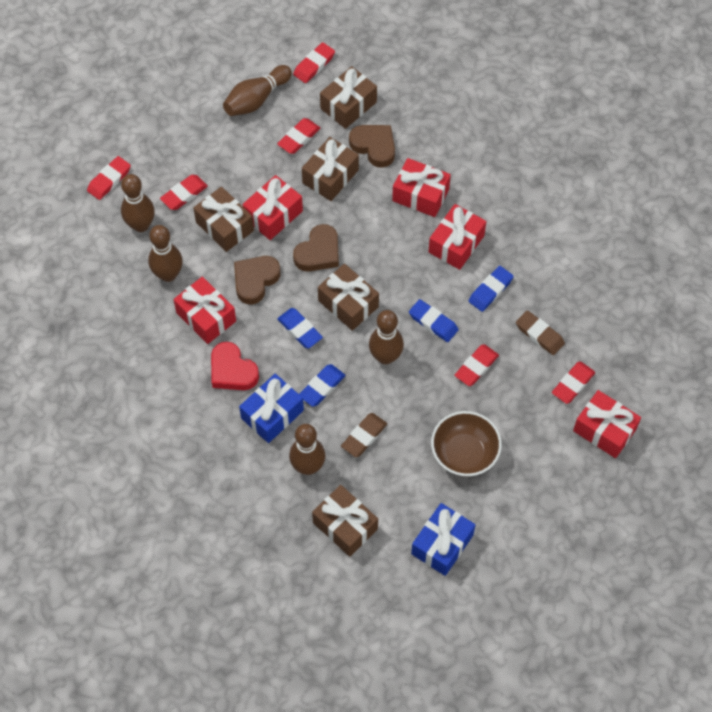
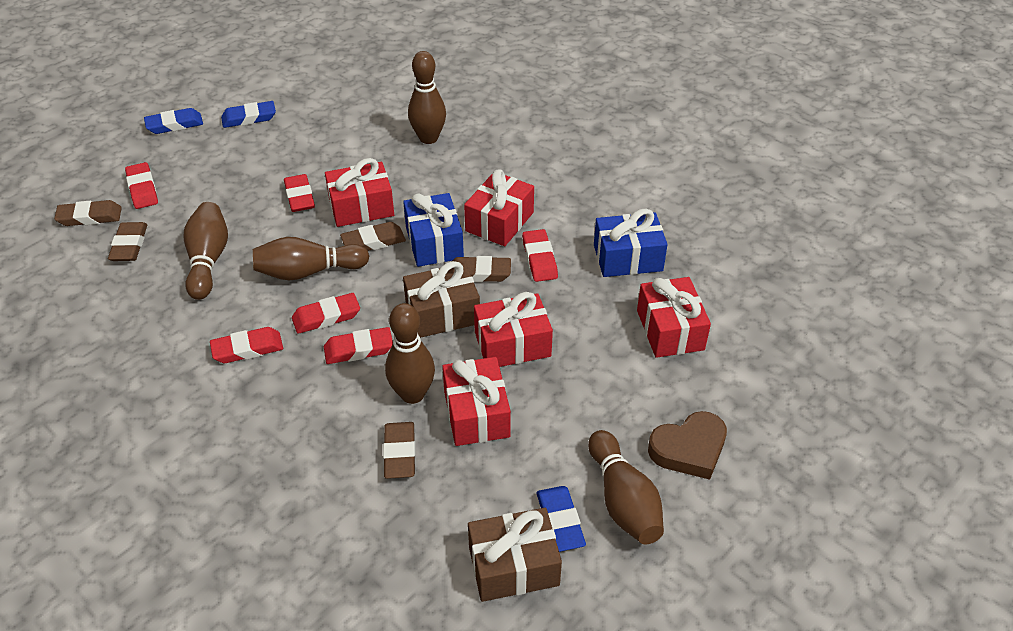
blue eraser: [277,308,323,348] [299,364,345,407] [409,299,459,342] [468,266,514,312] = 4 -> [144,108,203,134] [221,101,276,128] [537,486,586,552] = 3
brown bowl: [431,411,502,476] = 1 -> none = 0
brown eraser: [341,413,387,457] [516,310,565,355] = 2 -> [54,200,122,226] [108,222,147,261] [340,222,406,251] [383,422,416,479] [451,256,511,282] = 5
brown gift: [193,187,254,252] [302,137,359,201] [312,485,378,557] [318,264,379,331] [320,66,377,129] = 5 -> [403,261,480,338] [468,508,562,602] = 2
brown heart: [234,256,281,305] [293,224,339,272] [349,125,395,168] = 3 -> [648,411,727,480] = 1
red heart: [211,342,259,390] = 1 -> none = 0

